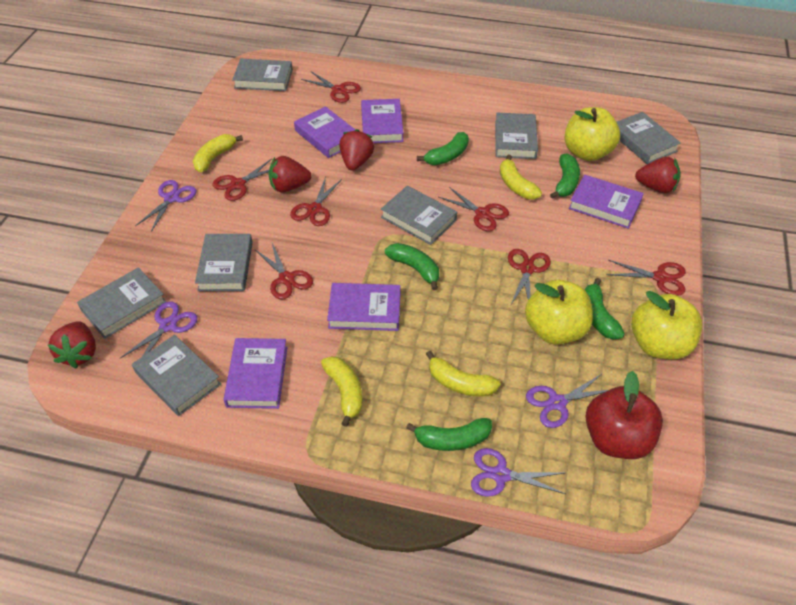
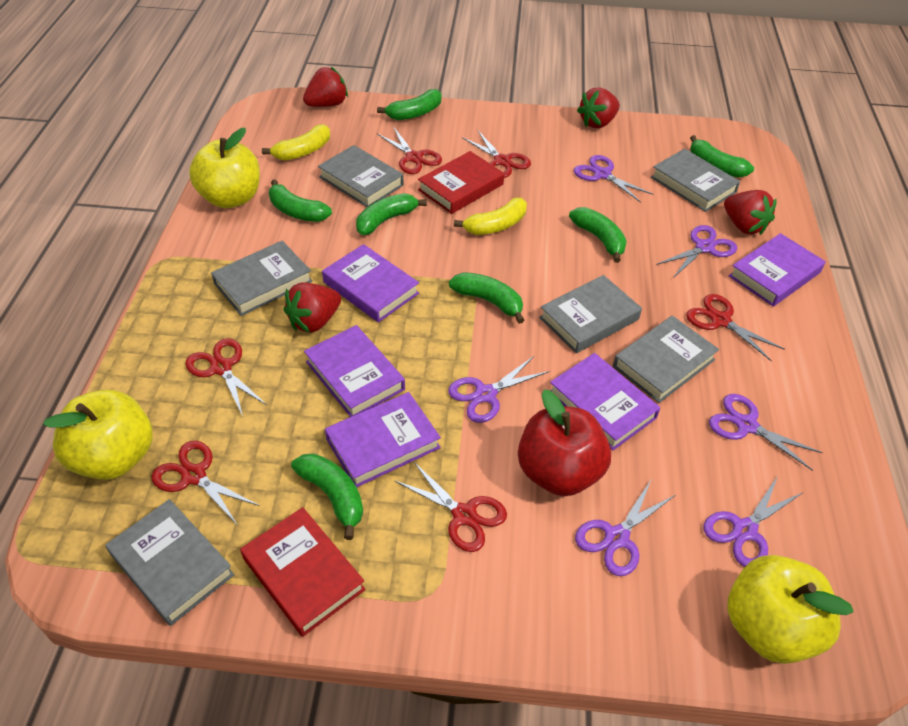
green banana: [385,243,439,290] [406,418,492,451] [417,132,469,165] [550,153,580,199] [585,278,625,340] = 5 -> [269,179,332,222] [291,453,363,540] [356,193,427,235] [377,89,442,120] [449,272,525,324] [569,207,627,263] [690,135,754,178] = 7
grey book: [77,267,166,339] [132,335,221,416] [195,234,253,291] [232,59,293,91] [381,186,457,245] [495,113,538,159] [617,112,681,164] = 7 -> [105,499,235,626] [211,241,313,316] [318,145,404,207] [539,275,642,353] [613,316,719,403] [651,149,740,212] = 6
purple scissors: [120,301,198,358] [135,180,197,232] [471,448,565,497] [526,374,608,428] = 4 -> [448,356,550,423] [573,155,653,203] [575,480,676,576] [656,225,737,278] [704,476,802,567] [709,394,823,471] = 6
red book: none = 0 -> [240,507,366,637] [418,151,504,214] = 2
red scissors: [212,159,271,201] [255,243,313,300] [290,177,342,226] [301,71,361,103] [439,187,509,231] [508,249,551,304] [607,260,686,296] = 7 -> [151,441,260,526] [185,338,268,416] [377,128,442,174] [394,461,507,552] [462,131,531,178] [686,294,785,362] = 6
yellow banana: [193,134,243,172] [321,356,362,427] [426,351,501,397] [500,155,542,199] = 4 -> [262,124,330,161] [454,198,527,235] = 2

